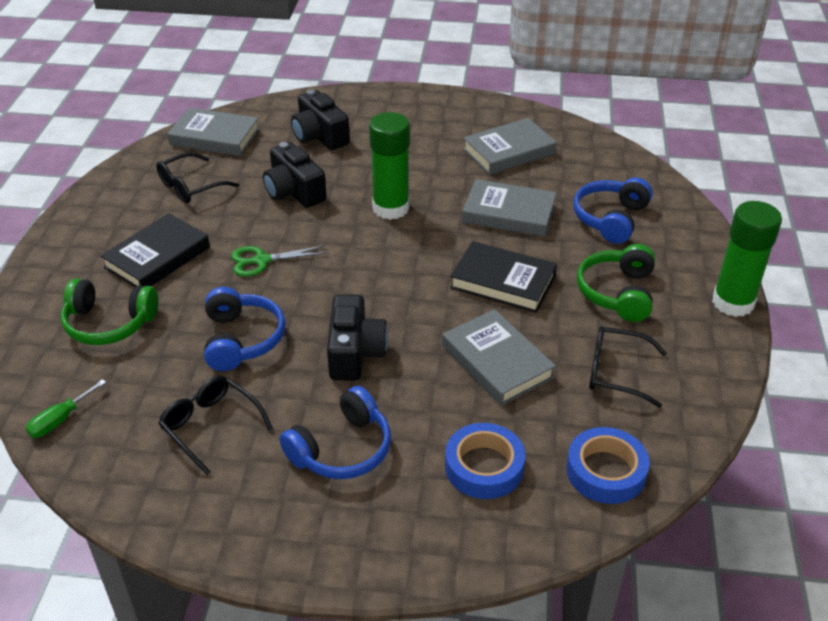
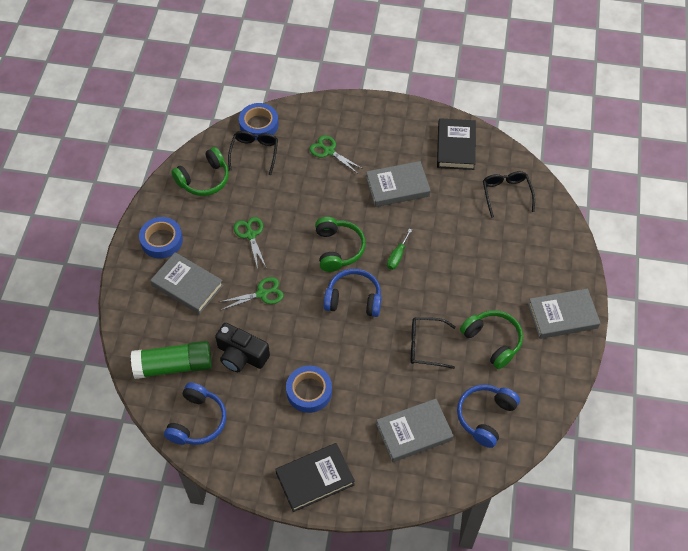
black camera: [263,142,327,208] [291,90,350,150] [327,295,388,381] = 3 -> [215,323,270,372] = 1
blue tape: [445,423,525,499] [566,427,649,504] = 2 -> [139,217,183,258] [239,103,279,140] [286,366,332,413] = 3
green glue stick: [369,112,410,220] [712,201,782,317] = 2 -> [131,341,212,379] = 1
green headphones: [61,278,158,345] [577,244,655,322] = 2 -> [171,147,229,196] [315,217,366,272] [460,310,523,369] = 3
green scissors: [231,245,327,277] = 1 -> [220,277,284,310] [234,217,266,269] [309,135,363,174] = 3

